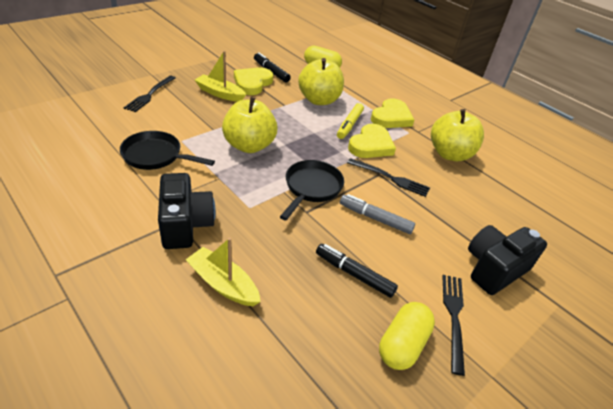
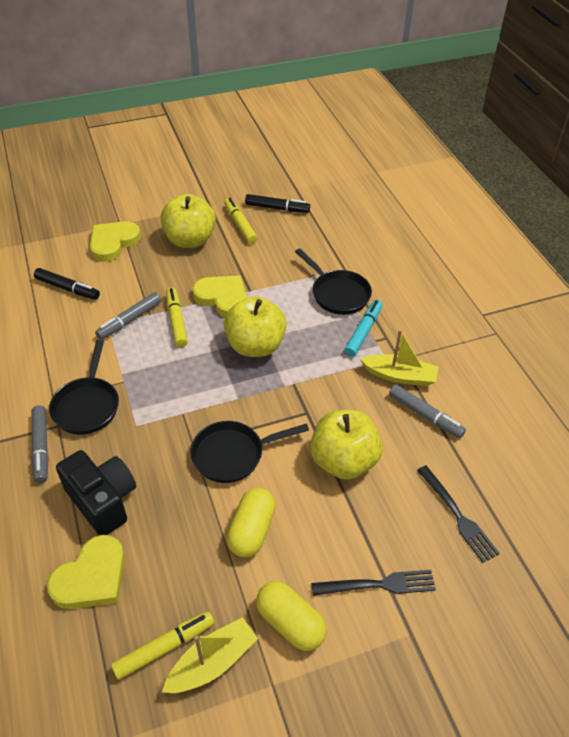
black camera: [158,173,215,249] [468,225,547,295] = 2 -> [56,450,136,535] = 1
black fork: [124,76,175,112] [347,158,430,197] [442,275,465,376] = 3 -> [311,570,436,596] [417,465,500,563] = 2
black pan: [120,131,215,170] [280,160,344,220] = 2 -> [49,340,119,435] [190,421,309,483] [295,248,372,315] = 3
grey marker: [340,194,415,234] = 1 -> [31,405,49,483] [95,292,161,340] [389,384,466,438] = 3
turquoise marker: none = 0 -> [344,300,382,357] = 1
yellow marker: [337,103,364,139] = 1 -> [111,611,214,680] [166,287,188,347] [224,198,258,244] = 3

